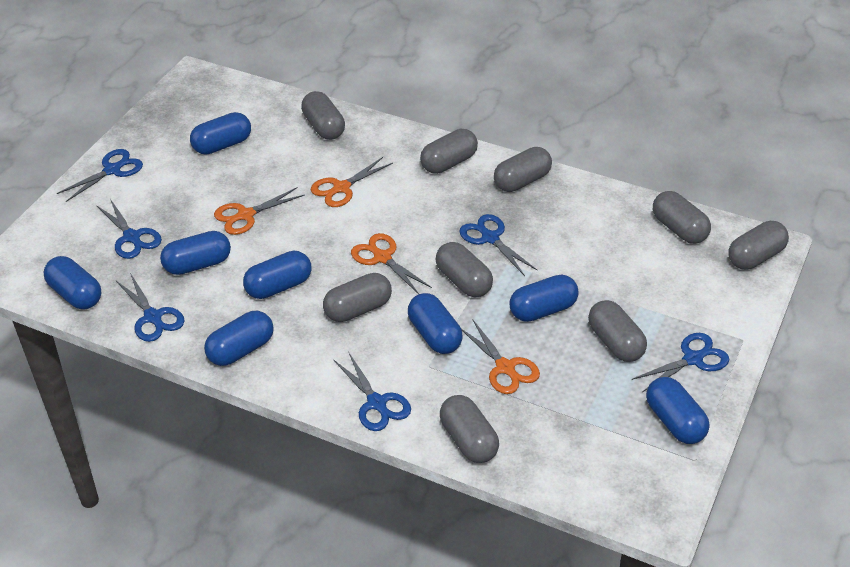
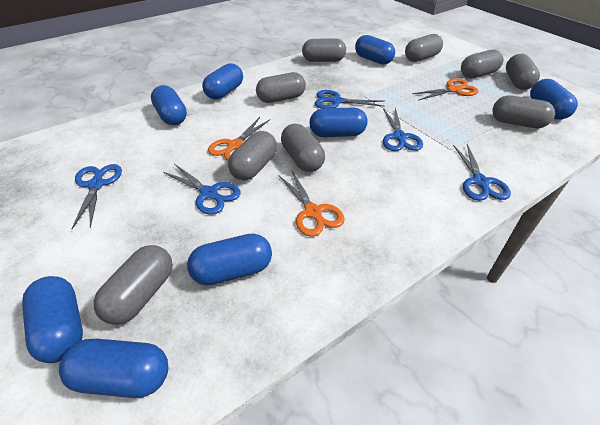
blue scissors: [57,149,143,202] [96,199,162,259] [116,273,184,342] [334,353,411,431] [460,214,538,276] [632,333,729,392] = 6 -> [72,164,122,229] [163,164,241,215] [315,90,385,109] [383,108,423,151] [453,144,511,201] = 5
orange scissors: [214,187,305,235] [311,157,393,207] [351,233,432,294] [461,319,540,394] = 4 -> [208,117,270,161] [278,171,345,237] [412,78,478,100] = 3

